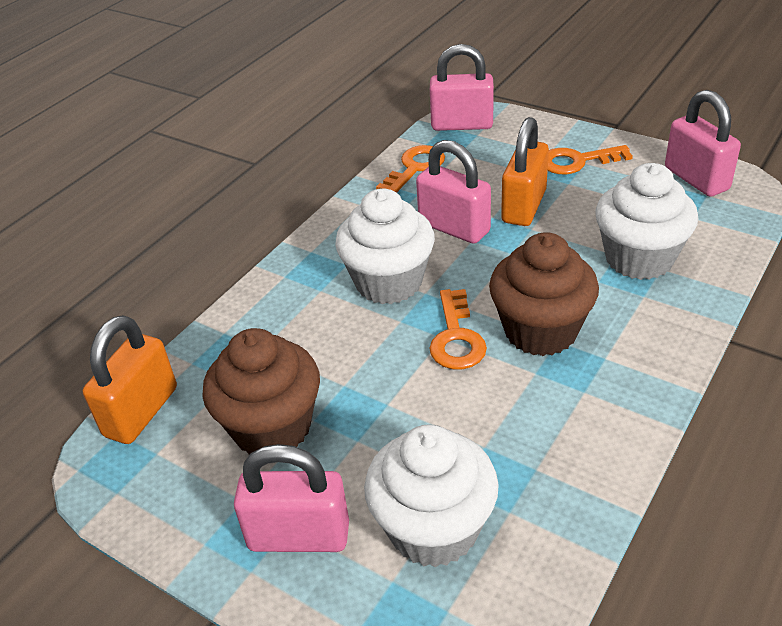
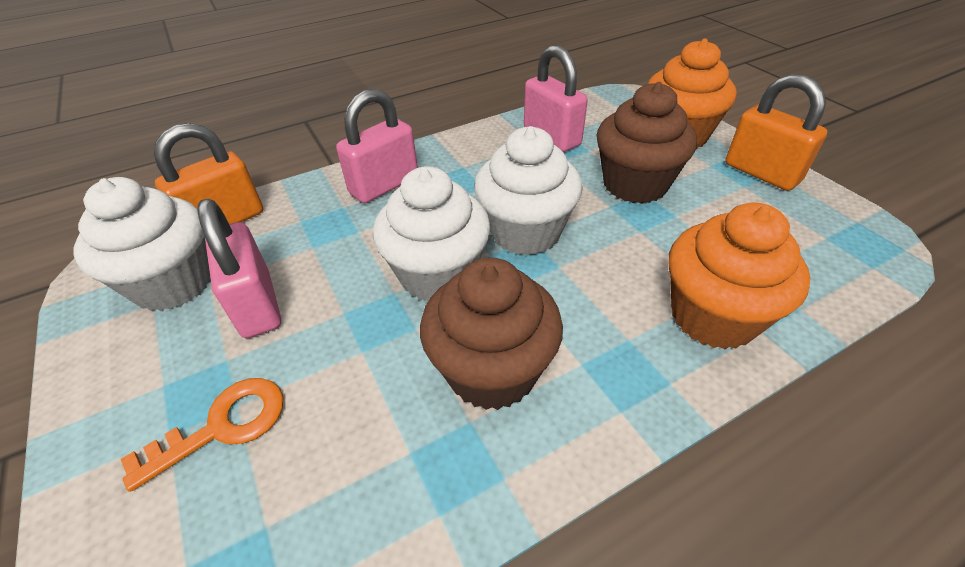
orange cupcake: none = 0 -> [647,38,737,149] [669,203,811,349] = 2
orange key: [376,145,445,193] [430,289,487,369] [548,145,633,174] = 3 -> [121,378,284,492] = 1
pink padlock: [234,444,349,552] [416,140,491,244] [430,44,494,131] [665,90,741,197] = 4 -> [197,199,281,338] [336,89,418,203] [524,45,588,152] = 3

